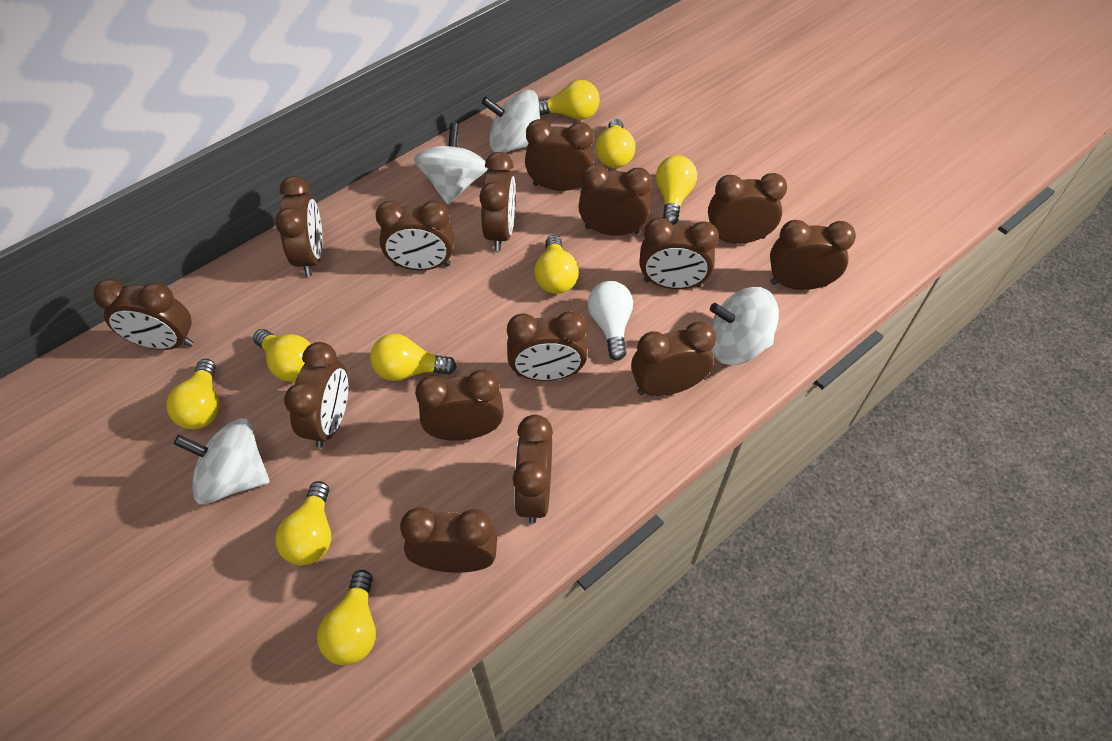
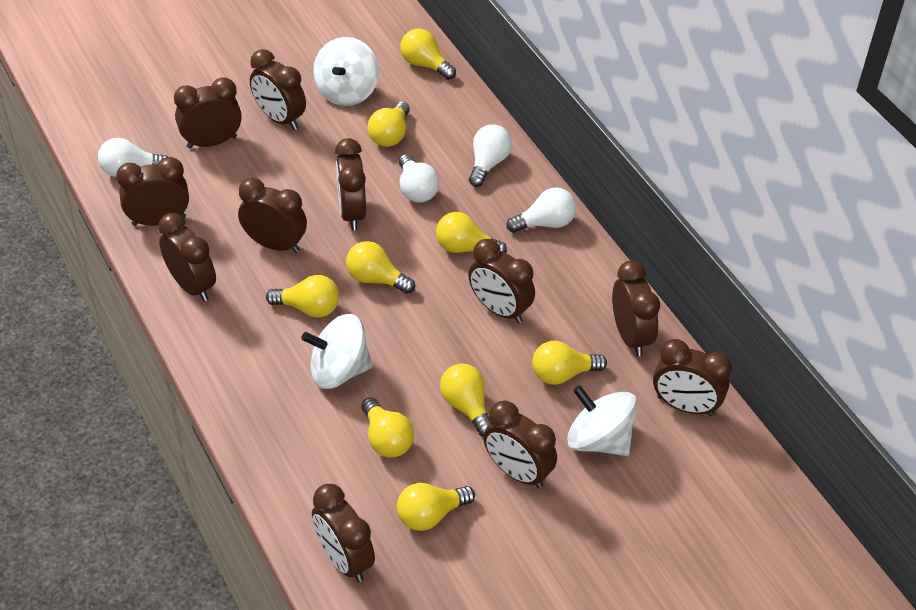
brown clock: [93,279,194,350] [275,176,323,276] [284,342,348,448] [376,201,454,270] [400,507,497,573] [415,370,504,441] [479,152,515,251] [507,311,587,381] [513,415,553,524] [525,119,594,191] [578,163,652,236] [631,322,716,396] [640,218,719,289] [708,173,787,244] [770,220,856,290] = 15 -> [116,157,189,226] [158,213,216,302] [174,77,242,149] [238,178,307,253] [250,49,306,130] [312,484,375,582] [335,138,366,230] [468,239,535,323] [483,401,557,489] [612,260,660,356] [653,339,732,416] = 11
white light bulb: [588,281,633,361] = 1 -> [98,138,168,177] [399,154,439,203] [469,124,512,187] [506,187,576,233] = 4
white spinning top: [173,418,270,504] [414,123,488,205] [482,90,540,153] [710,287,779,365] = 4 -> [301,314,372,389] [313,37,379,106] [567,385,637,456] = 3

